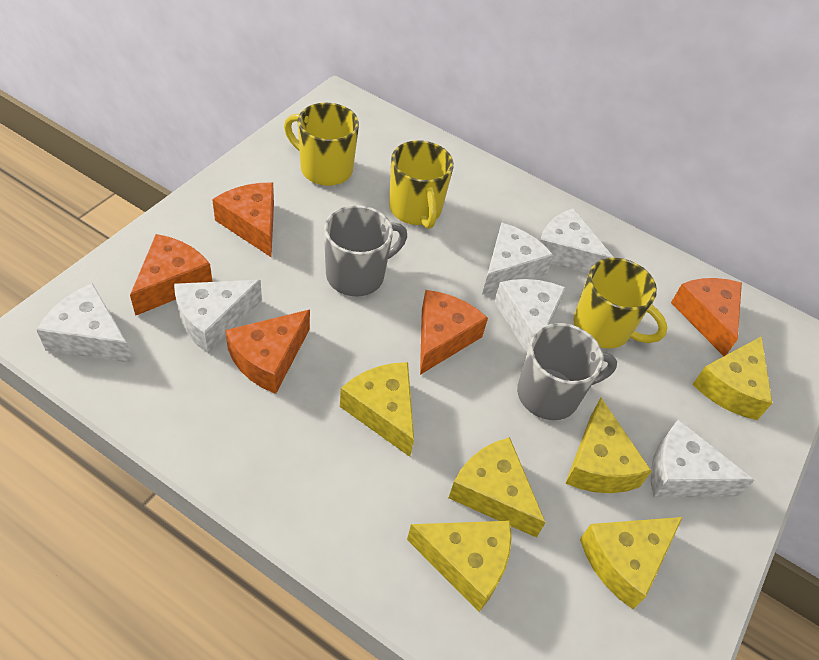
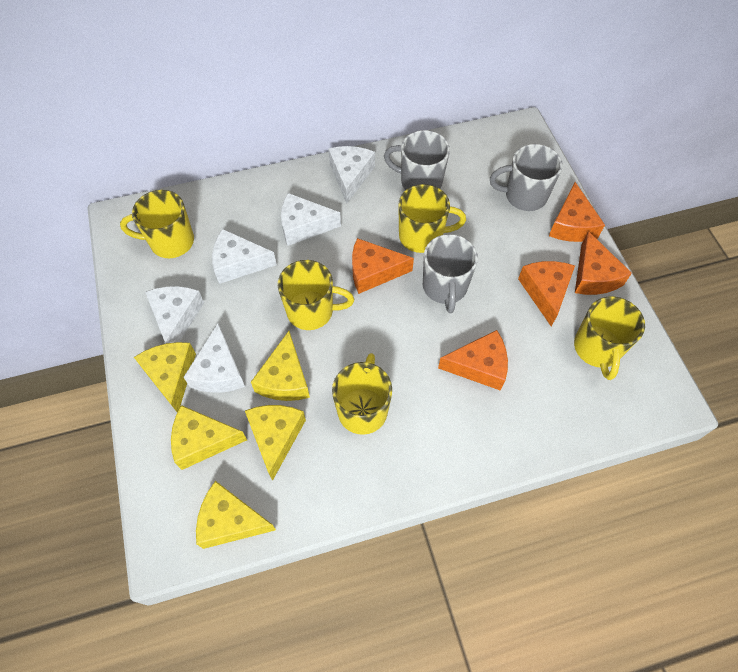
grey mug: [324,205,407,296] [517,323,617,420] = 2 -> [384,130,450,190] [423,234,478,313] [490,144,563,211] = 3
white cheese: [37,283,133,363] [174,280,262,353] [482,222,554,295] [494,279,566,353] [540,208,614,274] [651,419,755,497] = 6 -> [145,286,204,343] [184,323,245,393] [212,229,277,284] [281,193,341,246] [328,146,375,203] = 5
yellow cheese: [340,362,414,457] [407,521,512,612] [449,437,546,538] [565,398,652,493] [580,517,683,609] [693,336,772,420] = 6 -> [134,342,196,412] [171,405,247,470] [196,481,276,549] [245,405,306,481] [251,331,310,401] = 5
yellow mug: [284,103,359,186] [389,140,454,229] [573,258,668,349] = 3 -> [120,190,194,258] [278,260,354,330] [332,353,392,435] [398,184,466,253] [574,296,645,380] = 5

